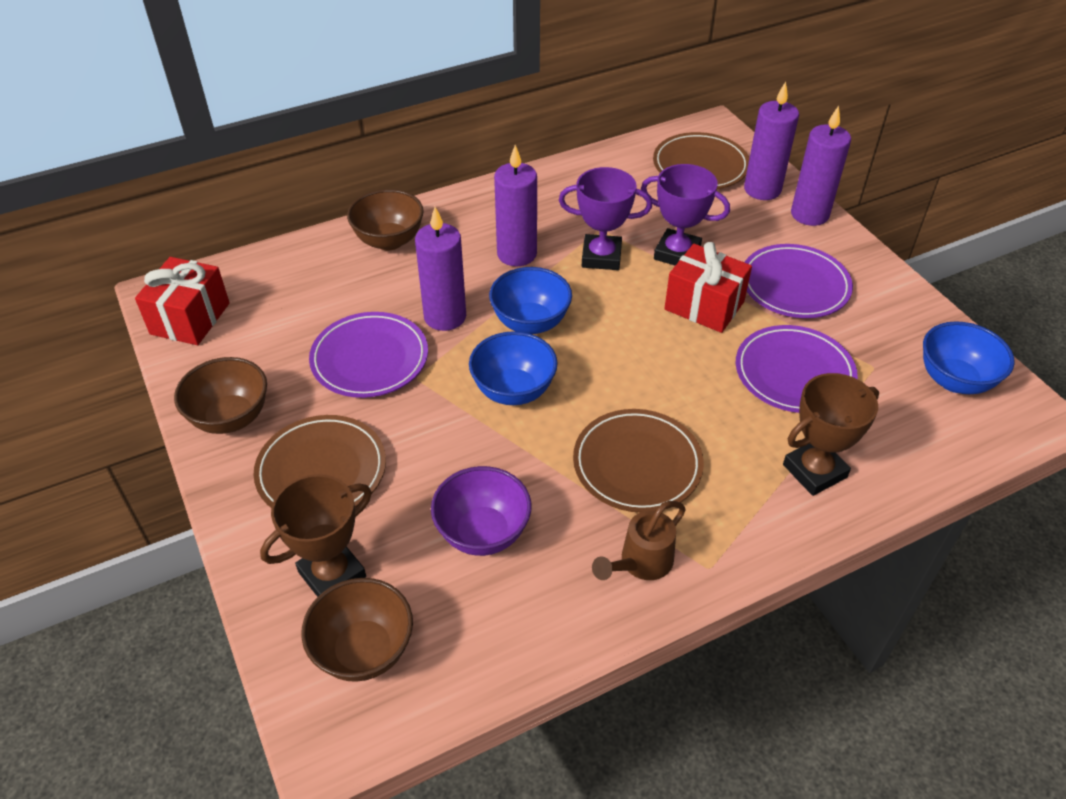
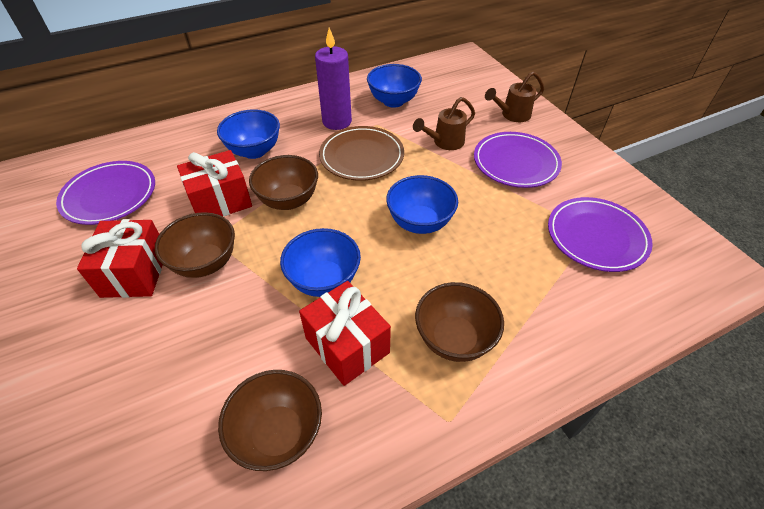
blue bowl: [469,331,558,405] [489,267,572,334] [923,321,1015,394] = 3 -> [217,109,280,159] [280,228,361,297] [367,64,422,108] [386,175,458,234] = 4
brown bowl: [174,357,267,434] [301,578,413,682] [347,189,424,250] = 3 -> [155,212,235,278] [218,370,322,471] [249,155,318,210] [415,282,504,362] = 4
brown plate: [254,415,386,507] [573,409,704,513] [653,132,749,189] = 3 -> [319,126,404,181] = 1
brown trophy: [260,474,372,597] [783,373,879,496] = 2 -> none = 0
brown watering can: [592,501,686,580] = 1 -> [413,97,475,150] [485,72,544,122] = 2
purple bowl: [431,466,532,556] = 1 -> none = 0
purple candle: [415,207,466,331] [494,145,537,266] [744,82,799,200] [791,106,851,226] = 4 -> [315,28,352,130] = 1
purple trophy: [559,167,652,270] [641,164,730,266] = 2 -> none = 0
red gift: [135,257,230,345] [664,242,752,333] = 2 -> [77,219,163,298] [177,150,252,217] [299,281,391,386] = 3

